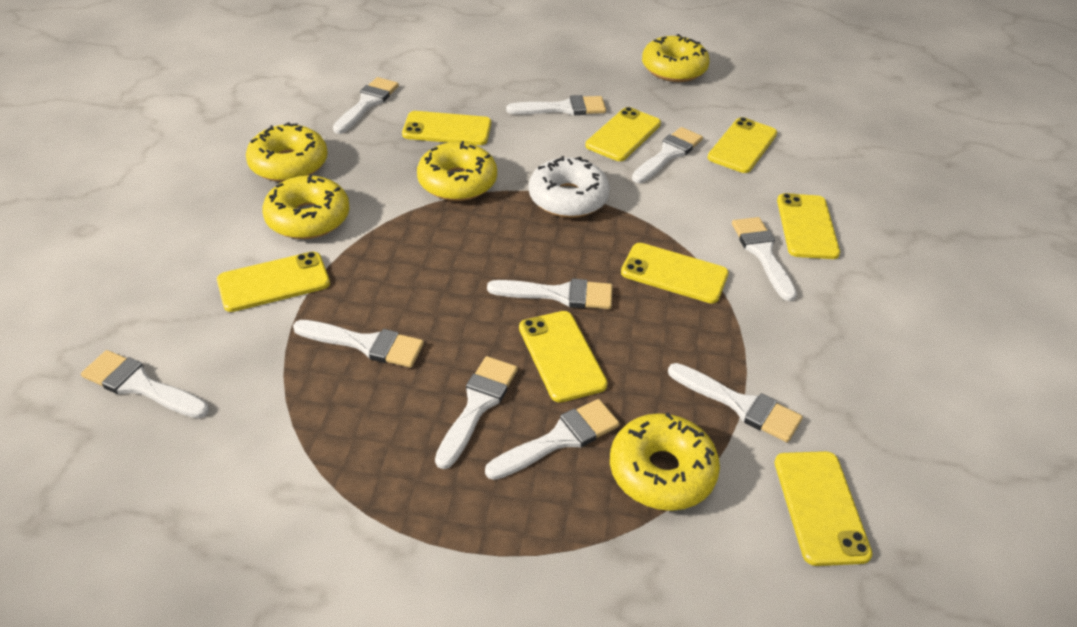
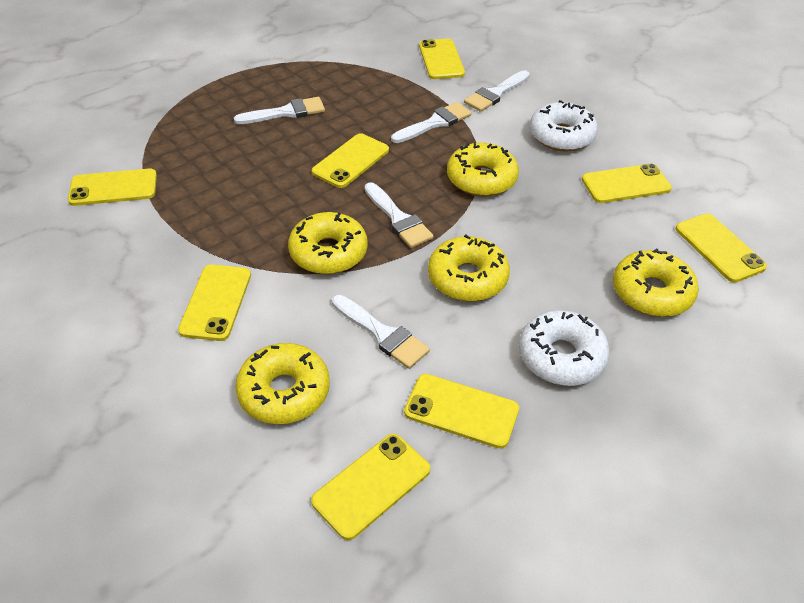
white brush: [81,350,209,418] [293,320,424,368] [333,77,399,134] [435,356,518,469] [485,399,620,480] [487,278,613,309] [506,95,606,115] [632,127,703,183] [668,363,803,443] [732,217,797,301] = 10 -> [234,97,325,124] [332,295,430,369] [364,182,434,248] [391,102,472,143] [464,70,530,112] = 5
white donut: [529,156,610,218] = 1 -> [519,310,610,386] [530,100,598,152] = 2

